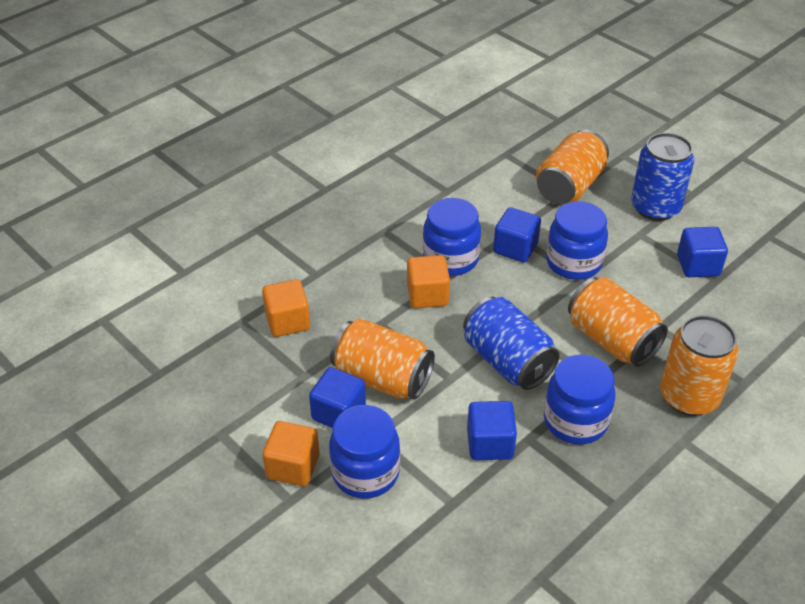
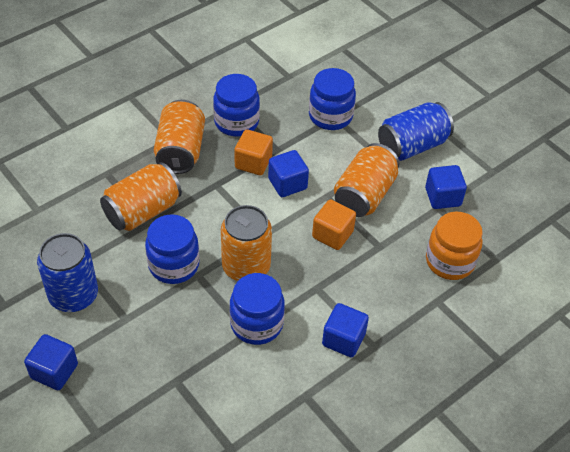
orange cube: [262,279,310,337] [262,421,320,487] [407,255,450,308] = 3 -> [234,129,273,176] [312,199,356,250] = 2
orange jar: none = 0 -> [426,212,483,280] = 1

